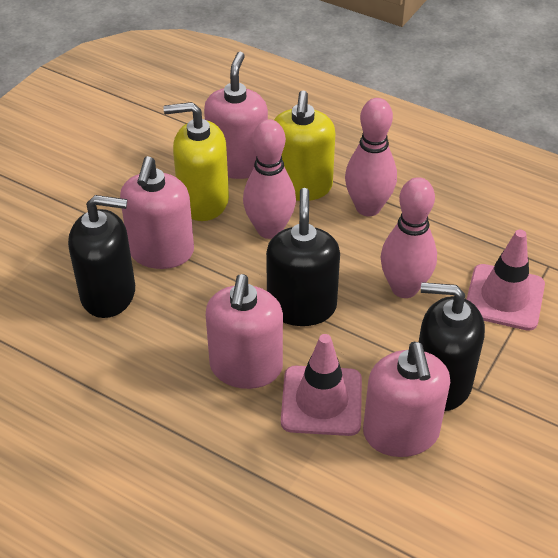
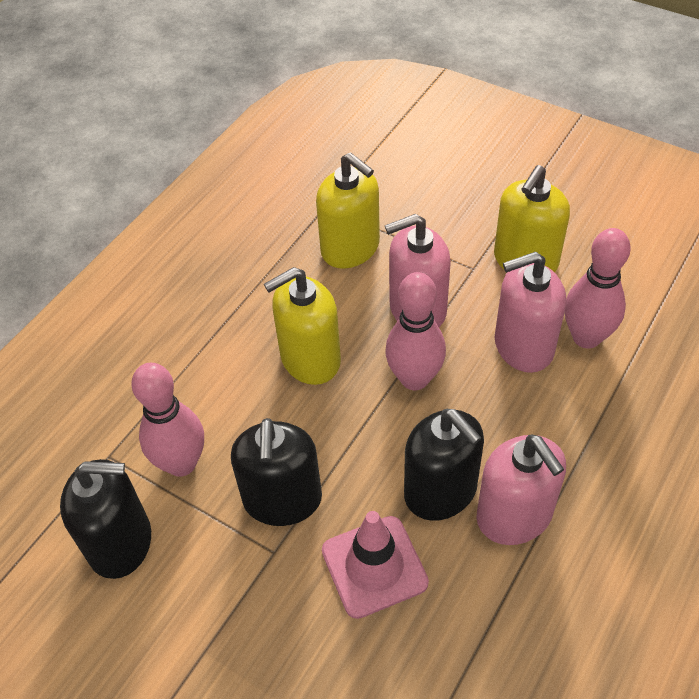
pink soap dispenser: [120,156,194,269] [204,52,268,179] [206,274,283,389] [363,342,450,457] = 4 -> [385,214,451,327] [476,434,566,545] [495,252,566,373] = 3
pink traffic cone: [281,334,362,436] [467,230,545,331] = 2 -> [322,511,429,619] = 1
yellow soap dispenser: [163,102,229,221] [274,90,335,201] = 2 -> [264,267,341,385] [316,152,380,269] [494,165,570,272] = 3

